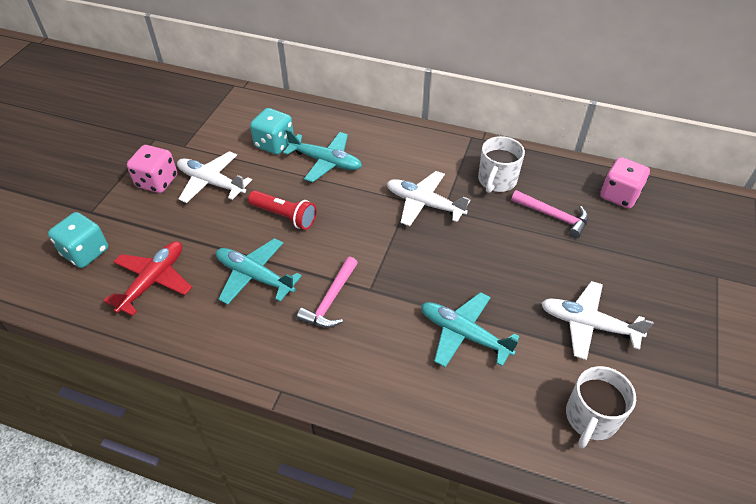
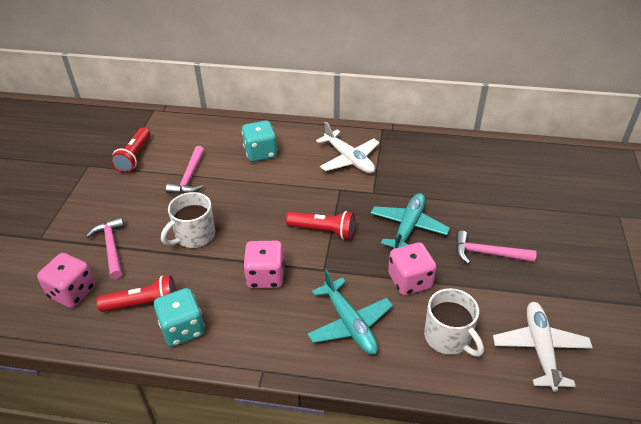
pink dice: [127,145,177,193] [600,157,650,208] = 2 -> [37,253,95,308] [243,241,284,289] [388,242,437,296] = 3
pink hammer: [297,257,358,328] [511,190,589,238] = 2 -> [86,217,124,279] [166,146,204,194] [456,231,537,264] = 3
red flashlight: [248,191,317,230] = 1 -> [96,275,176,312] [111,128,150,173] [286,211,355,239] = 3
red plane: [103,241,192,316] = 1 -> none = 0
turquoise plane: [216,238,302,305] [283,129,362,182] [421,292,520,367] = 3 -> [307,269,393,355] [371,193,450,249] = 2
white plane: [177,151,252,203] [387,171,470,226] [541,281,654,360] = 3 -> [316,122,380,173] [493,302,593,392] = 2

